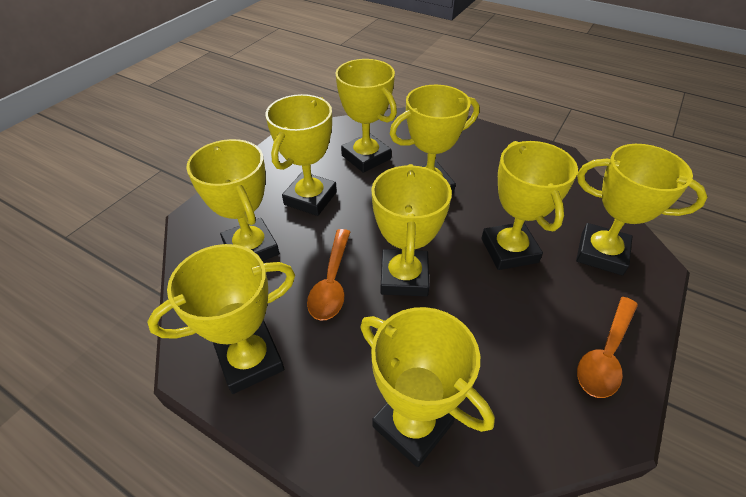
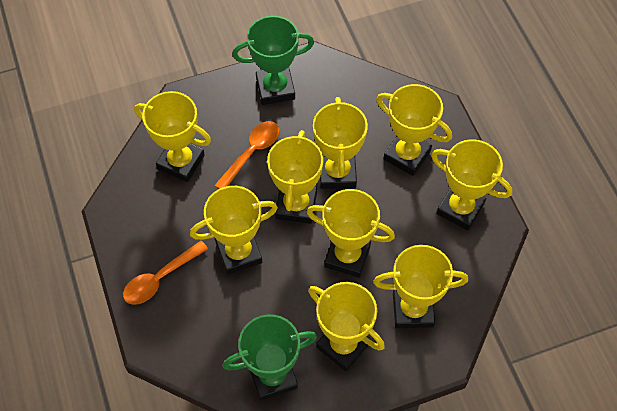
green trophy: none = 0 -> [223,315,317,401] [232,16,314,105] = 2

